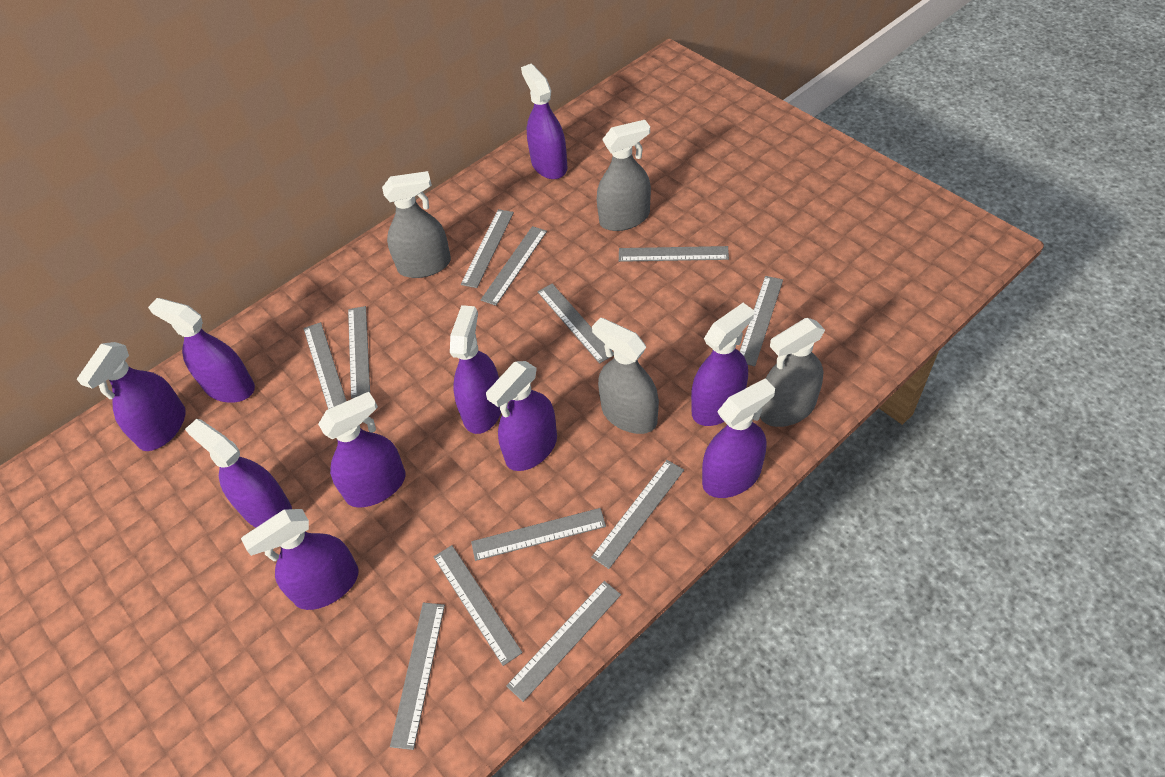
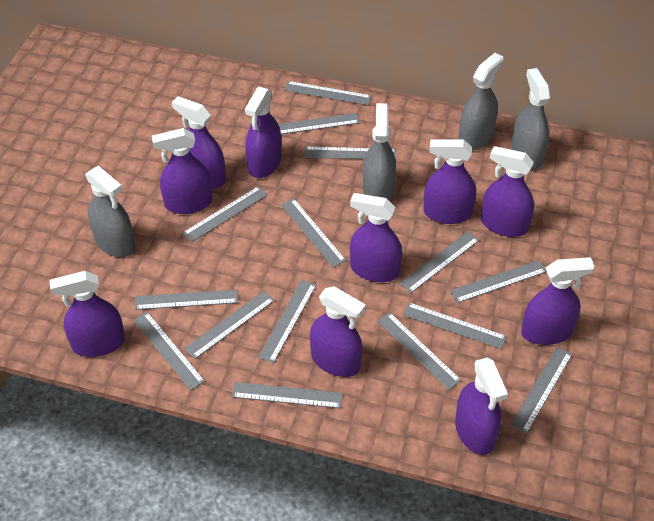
grey ruler: [303,322,346,409] [348,306,370,399] [390,603,445,750] [434,545,523,666] [461,209,514,288] [471,508,606,561] [481,226,547,306] [506,581,621,702] [537,284,614,364] [591,460,684,569] [619,246,729,262] [739,276,783,366] = 12 -> [133,312,205,391] [135,289,238,310] [182,186,268,242] [184,291,275,359] [232,382,343,409] [258,280,316,363] [278,113,360,134] [281,198,346,267] [284,81,372,105] [304,146,396,160] [378,312,461,390] [399,231,479,293] [403,303,507,349] [450,260,547,303] [510,347,572,434] = 15

